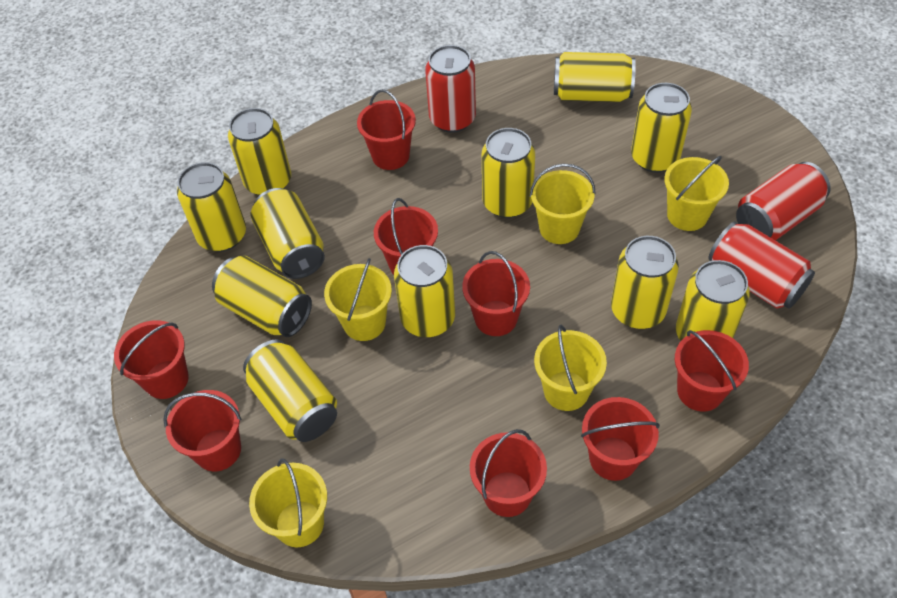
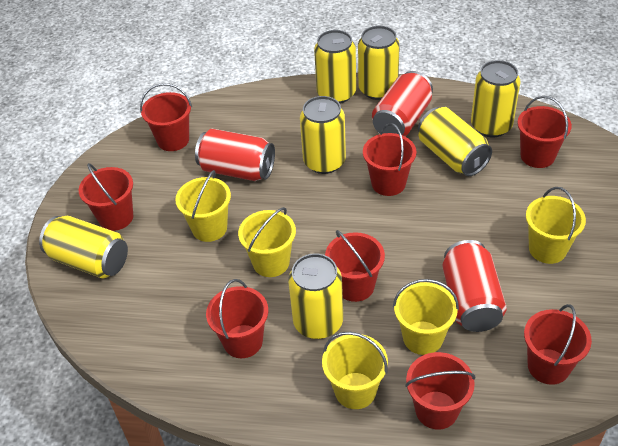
yellow can: [177,162,246,252] [212,255,312,337] [228,108,291,195] [243,340,337,442] [251,188,325,279] [394,245,455,337] [482,128,535,218] [554,52,636,102] [611,236,679,329] [631,83,692,173] [676,260,750,341] = 11 -> [39,216,128,278] [288,253,343,339] [300,96,346,174] [314,30,356,104] [358,26,400,100] [418,107,492,176] [471,60,521,137] = 7

